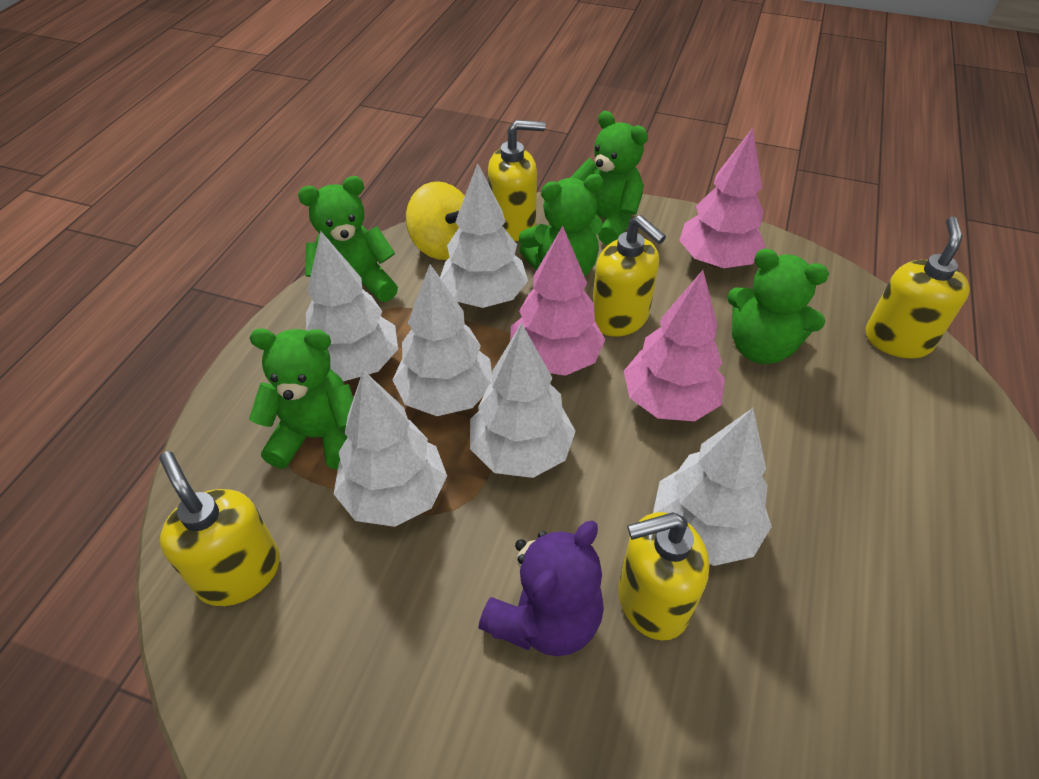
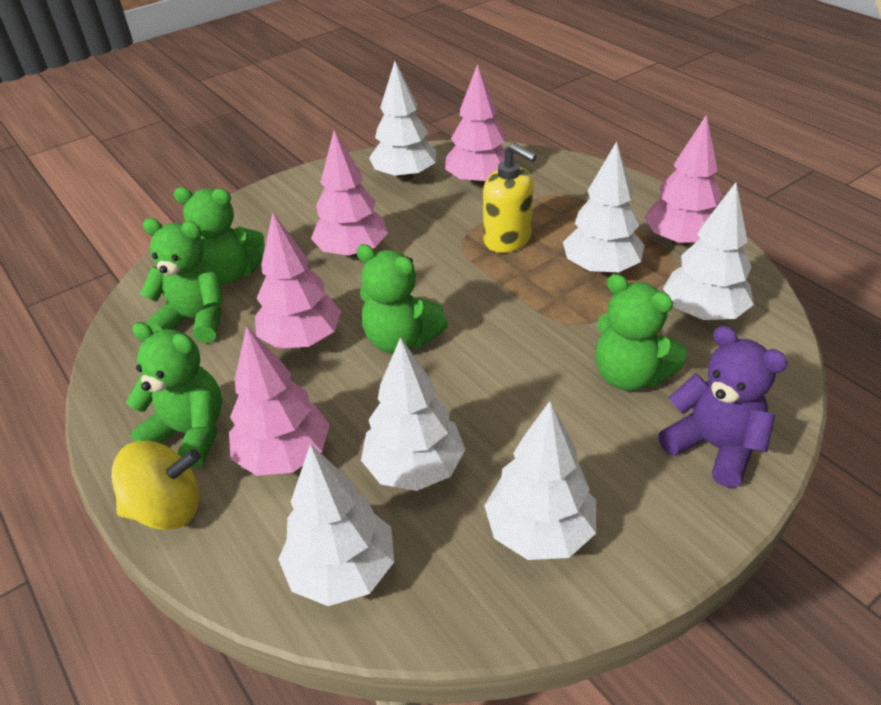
pink tree: [510,226,605,376] [624,270,725,421] [679,128,766,268] = 3 -> [229,326,330,476] [255,213,341,349] [311,130,388,258] [445,64,505,187] [644,114,722,246] = 5
yellow soap dispenser: [159,451,280,606] [488,120,546,241] [592,215,666,337] [618,512,709,640] [866,217,970,359] = 5 -> [483,143,537,253] = 1

